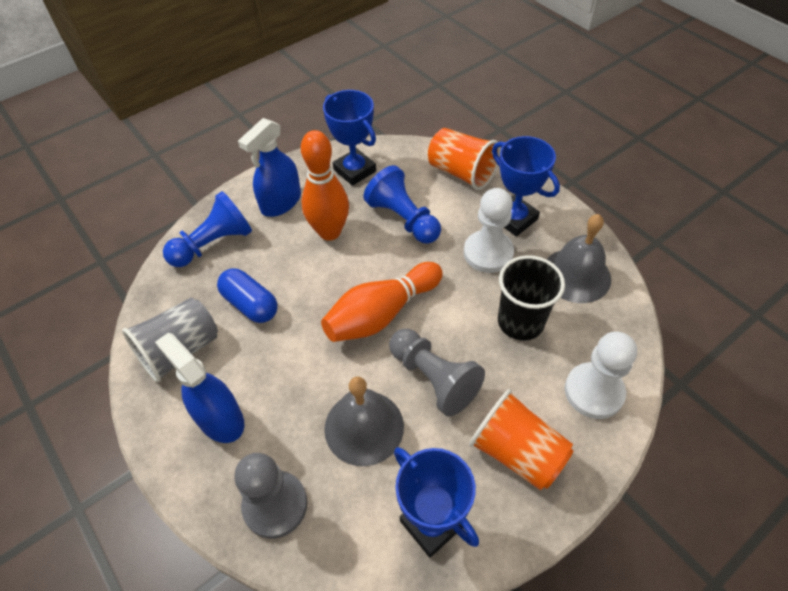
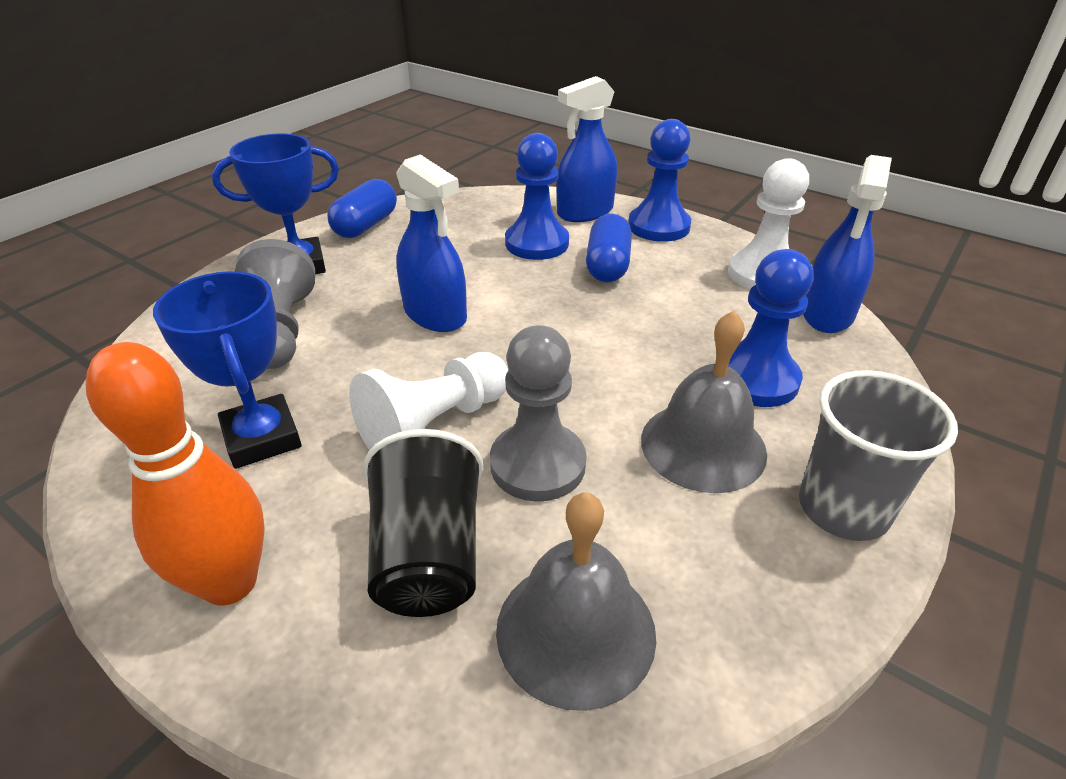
blue capsule: [217,268,278,323] = 1 -> [327,179,397,238] [586,214,632,282] = 2
blue pawn: [163,191,252,267] [363,165,441,244] = 2 -> [505,133,569,260] [628,119,691,242] [728,249,814,407] = 3
blue spray bottle: [155,333,244,443] [238,118,301,217] = 2 -> [396,154,467,332] [557,76,617,222] [803,155,892,333] = 3
blue trophy: [323,90,376,186] [394,447,479,557] [492,136,560,236] = 3 -> [153,271,302,469] [212,133,339,274] = 2
orange bowling pin: [301,130,349,241] [321,262,443,342] = 2 -> [86,342,265,606] = 1
orange cup: [428,128,501,190] [469,389,573,490] = 2 -> none = 0

